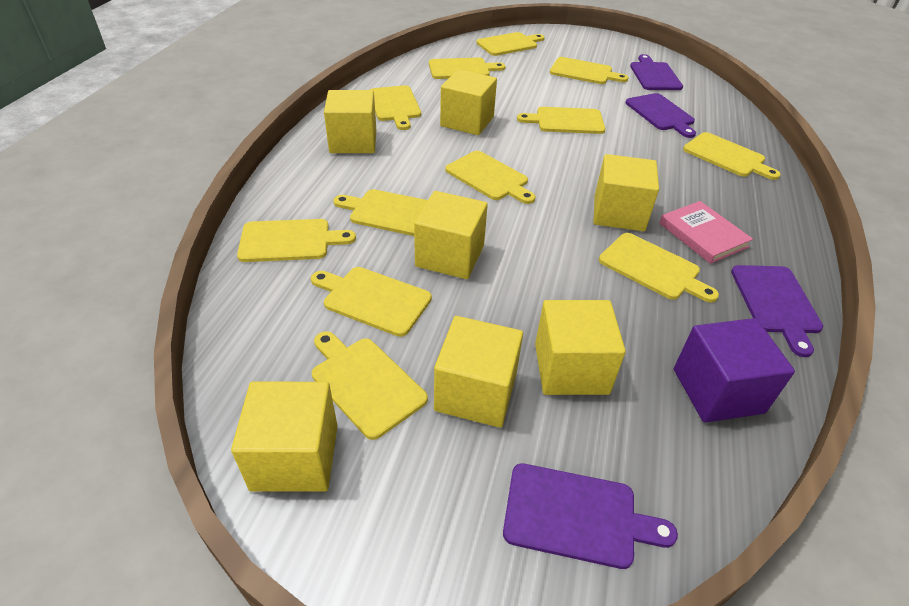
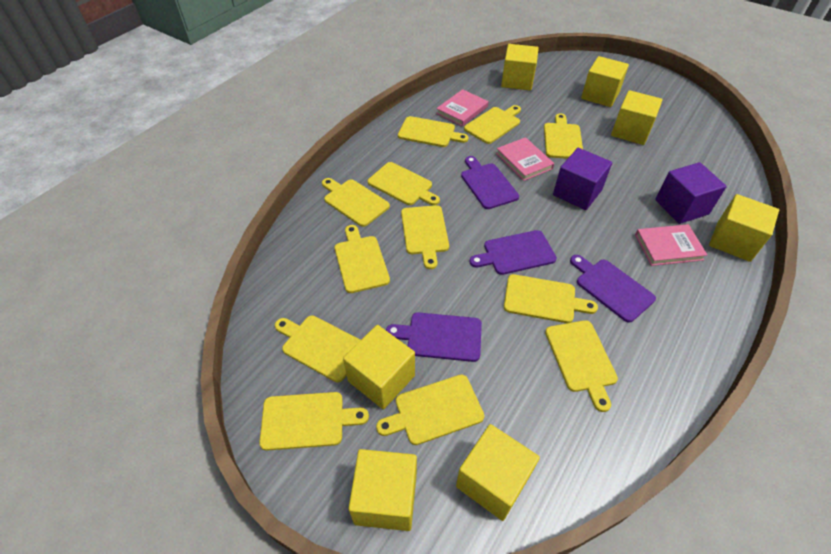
pink book: [659,201,753,264] = 1 -> [436,89,488,127] [496,137,554,181] [635,224,707,266] = 3
purple cube: [674,318,795,423] = 1 -> [553,148,612,210] [655,162,727,224] = 2

